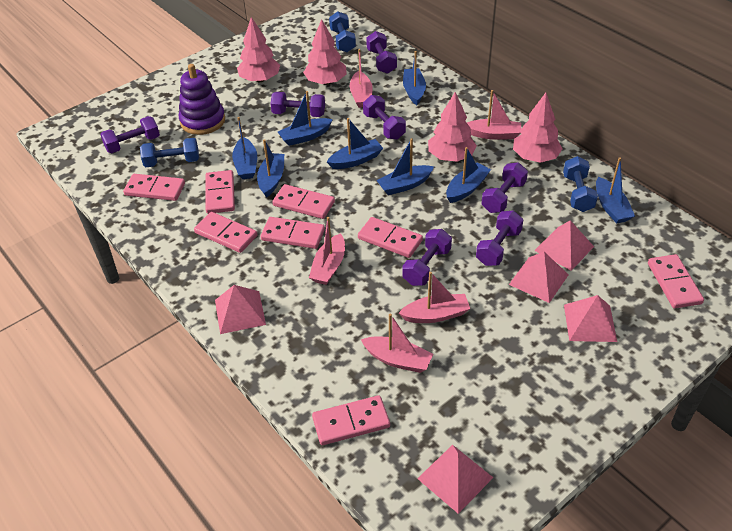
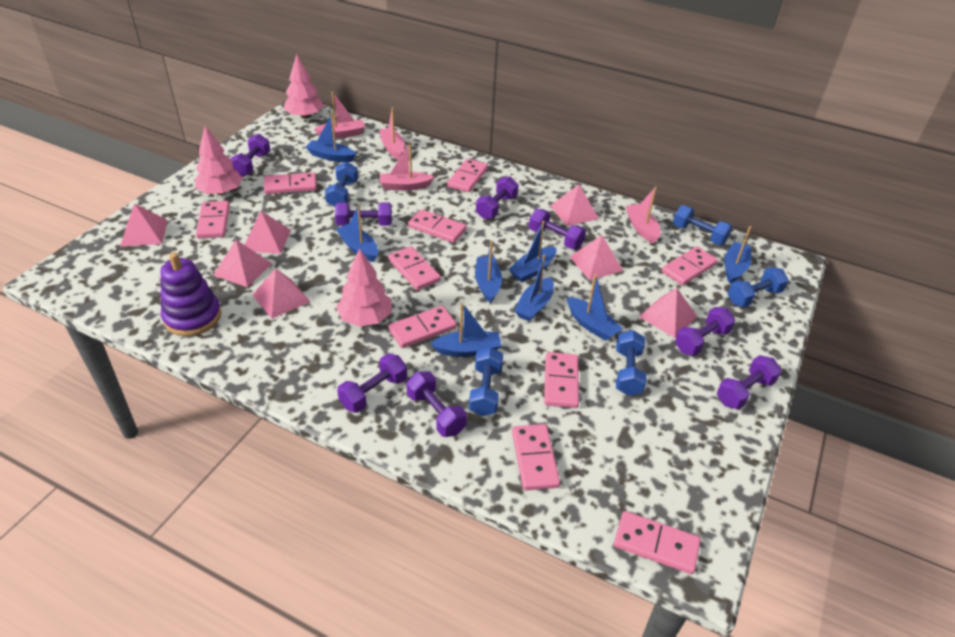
blue dumbbell: [140,138,199,167] [329,11,356,53] [563,156,598,212] = 3 -> [325,161,358,207] [469,347,504,416] [616,330,647,396] [673,205,732,245] [728,267,789,307] = 5
pink boat: [309,217,345,285] [350,49,373,108] [361,313,433,373] [399,272,471,323] [467,90,521,140] = 5 -> [314,92,365,138] [379,107,405,160] [380,142,435,191] [626,187,661,244] = 4
pink domino: [123,174,185,201] [194,212,257,253] [205,170,235,214] [261,217,325,249] [272,184,335,219] [312,395,390,445] [358,217,423,258] [648,254,704,308] = 8 -> [196,201,230,238] [264,172,317,194] [388,246,441,290] [388,306,457,348] [408,209,467,243] [447,159,488,192] [512,424,560,490] [544,352,579,408] [614,511,701,574] [662,247,718,285] = 10
pink pyramid: [215,285,266,334] [417,445,493,514] [509,252,569,303] [534,220,594,271] [564,295,617,342] = 5 -> [120,203,168,246] [213,240,272,287] [245,211,291,254] [252,268,311,319] [550,184,599,226] [570,235,623,280] [639,288,697,338] = 7
pink tree: [237,17,280,82] [303,19,347,85] [428,92,477,162] [513,93,563,163] = 4 -> [195,126,243,195] [283,54,324,119] [336,248,392,326] = 3
purple dumbbell: [100,116,160,153] [270,92,325,117] [363,95,406,140] [366,31,397,74] [402,229,452,286] [476,210,523,266] [481,163,528,213] = 7 -> [231,134,271,177] [335,202,392,226] [337,353,407,413] [406,372,467,437] [476,176,519,219] [529,209,586,249] [675,307,735,356] [717,355,782,410] = 8

